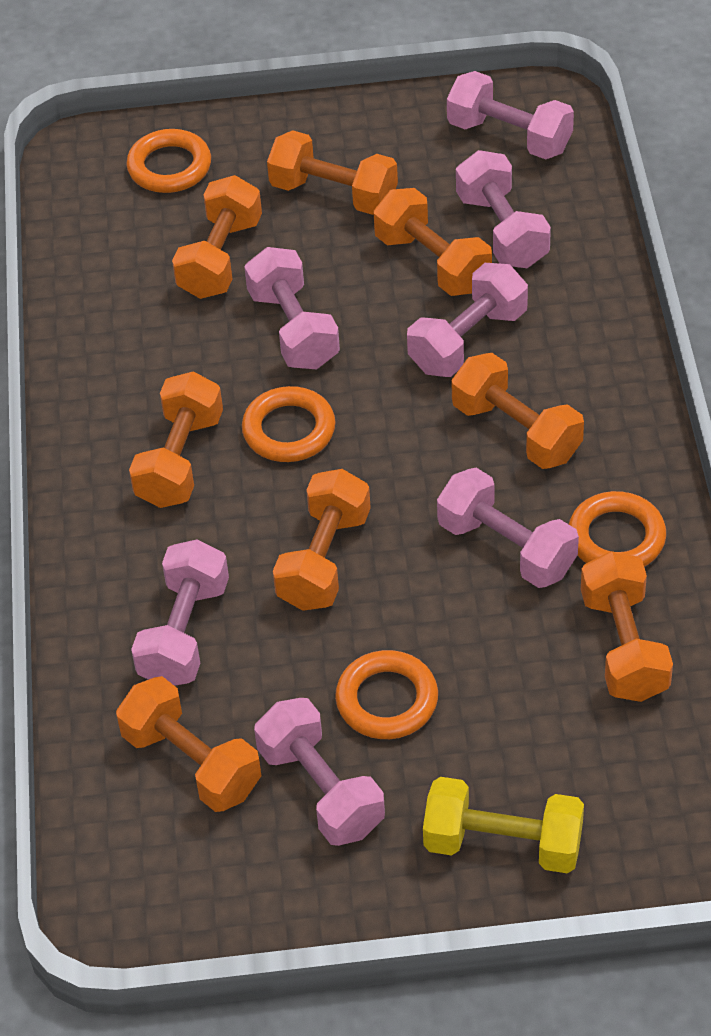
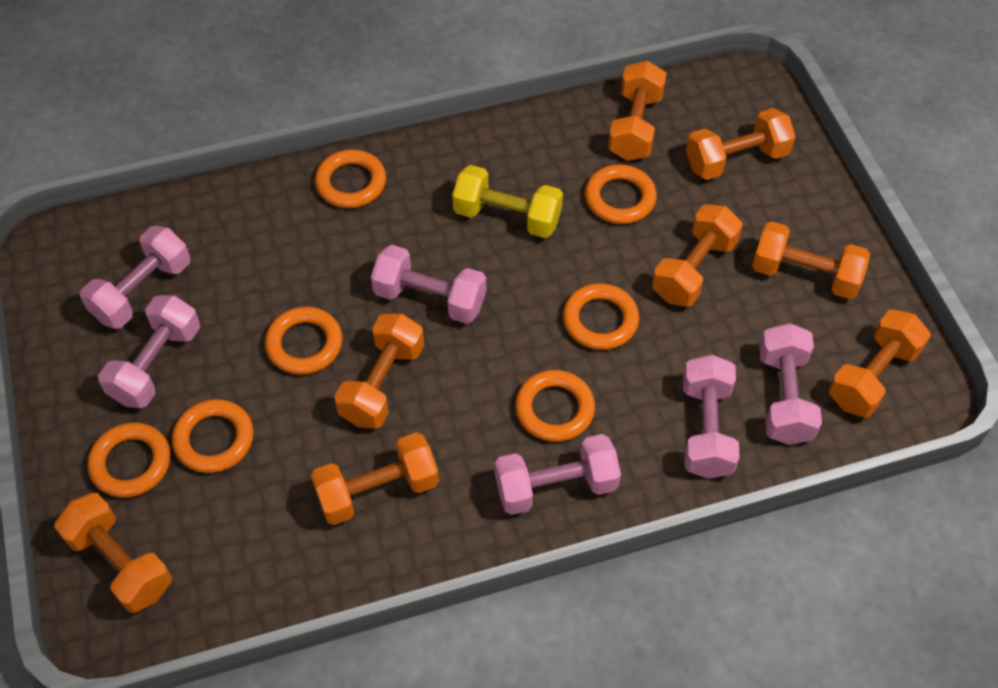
orange ring: [126,129,211,193] [242,386,335,462] [335,650,438,739] [569,491,666,567] = 4 -> [88,422,170,498] [172,399,254,473] [265,307,342,375] [315,149,386,208] [515,370,595,442] [563,283,639,350] [585,165,657,224] = 7
pink dumbbell: [131,539,229,686] [244,247,340,370] [254,698,385,846] [407,263,528,377] [437,468,579,588] [447,71,574,160] [456,150,551,268] = 7 -> [80,226,190,329] [98,295,200,408] [371,245,486,324] [495,434,621,515] [683,355,740,479] [759,323,822,445] = 6

